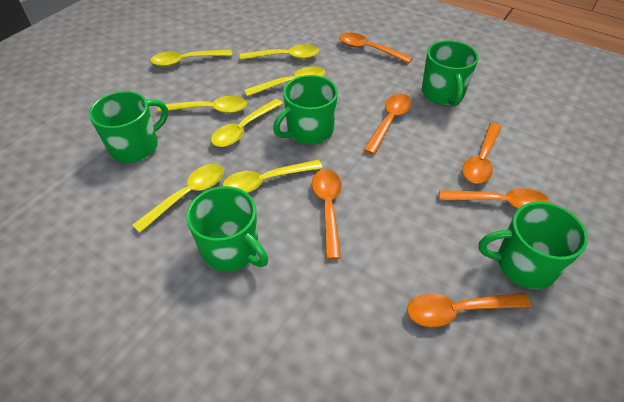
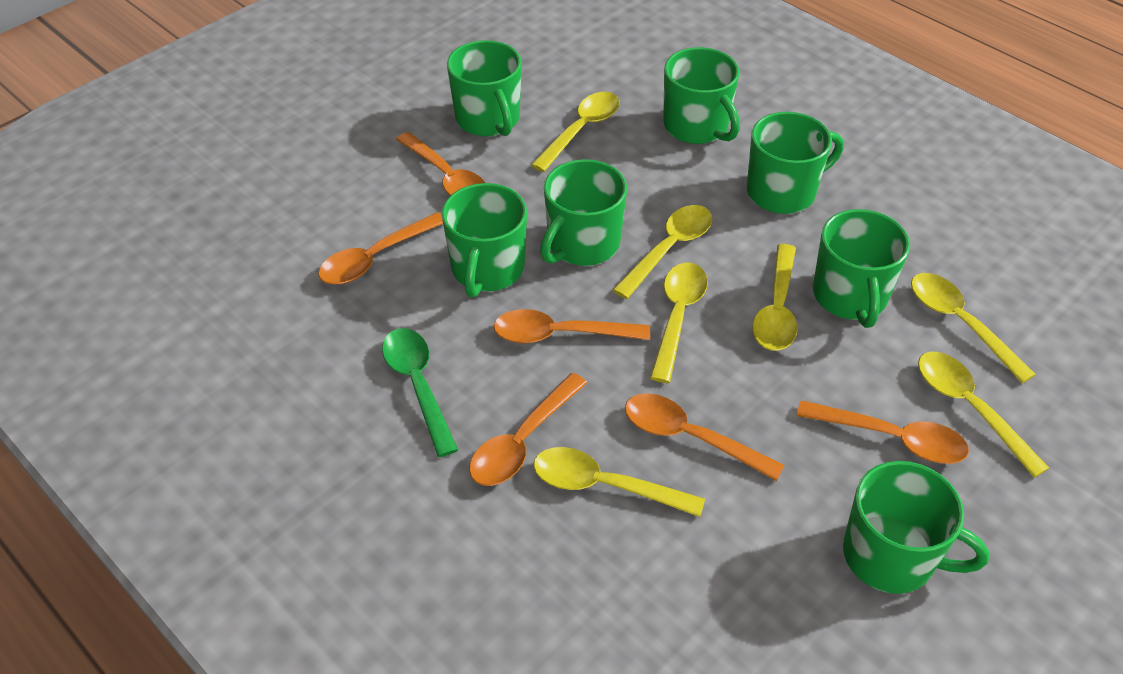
green mug: [89,91,168,163] [186,186,268,272] [273,75,338,144] [422,40,479,106] [478,202,588,289] = 5 -> [442,183,527,298] [447,40,522,136] [540,159,627,266] [663,47,740,144] [747,112,844,214] [813,209,910,328] [843,461,989,594] = 7
green spoon: none = 0 -> [382,328,458,457] = 1

